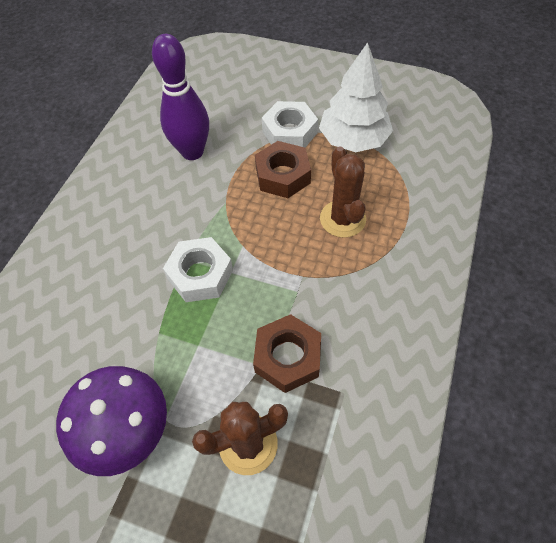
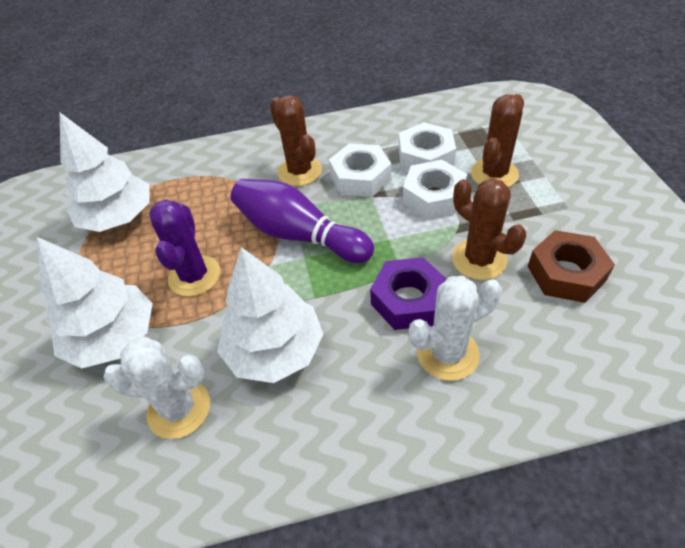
brown cactus: [192,402,288,475] [320,146,366,238] = 2 -> [270,95,322,186] [452,179,526,280] [471,94,524,187] = 3
brown nut: [253,314,321,393] [255,141,311,198] = 2 -> [528,230,615,303] = 1
purple cactus: none = 0 -> [149,199,220,297] = 1
purple mushroom: [56,366,167,476] = 1 -> none = 0
purple nut: none = 0 -> [370,257,446,330] = 1
white cactus: none = 0 -> [103,337,210,439] [409,276,502,381] = 2
white nut: [163,237,233,302] [262,101,318,147] = 2 -> [329,144,391,197] [399,122,456,171] [403,160,467,219] = 3
white tree: [319,42,393,152] = 1 -> [37,237,153,369] [60,113,150,232] [217,247,323,383] = 3

